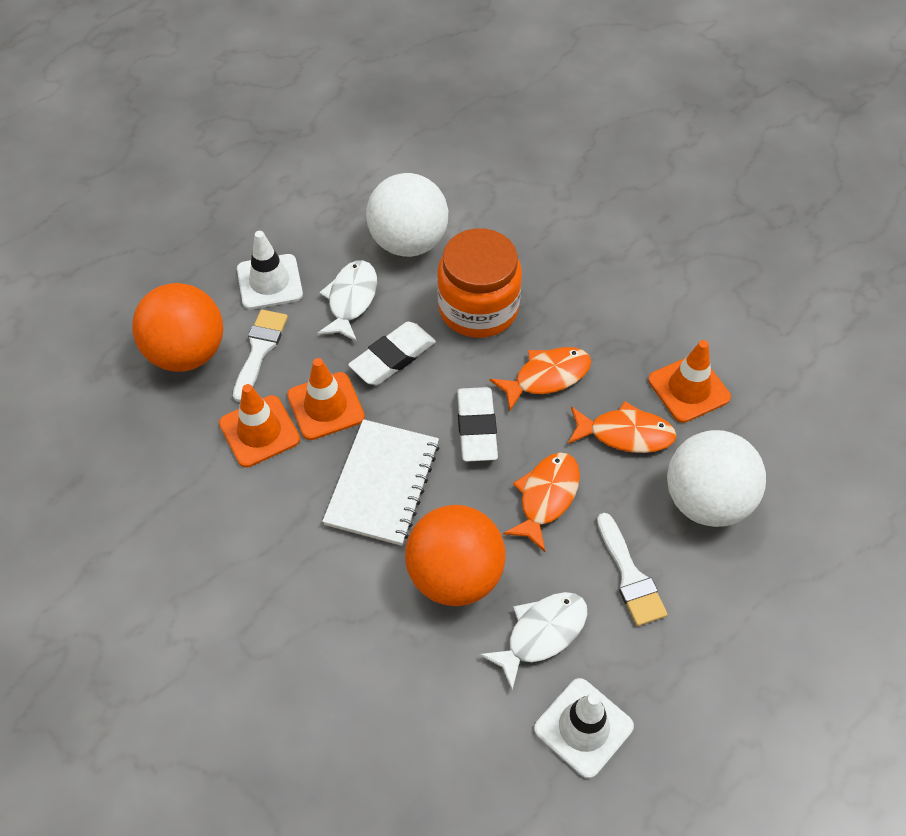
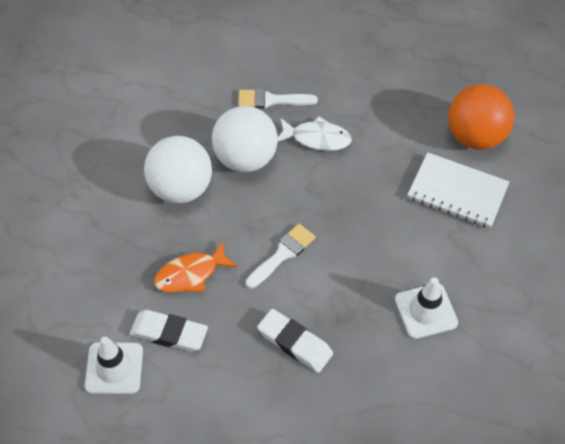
orange ball: [132,283,223,372] [405,505,506,606] = 2 -> [448,84,514,150] = 1
orange fish: [490,347,591,411] [503,452,580,552] [568,401,676,453] = 3 -> [154,241,237,292] = 1
orange jar: [437,228,522,338] = 1 -> none = 0
orange traffic cone: [219,384,300,468] [287,358,365,440] [648,340,731,423] = 3 -> none = 0
white fish: [317,260,377,342] [479,592,587,690] = 2 -> [278,116,352,151] = 1

